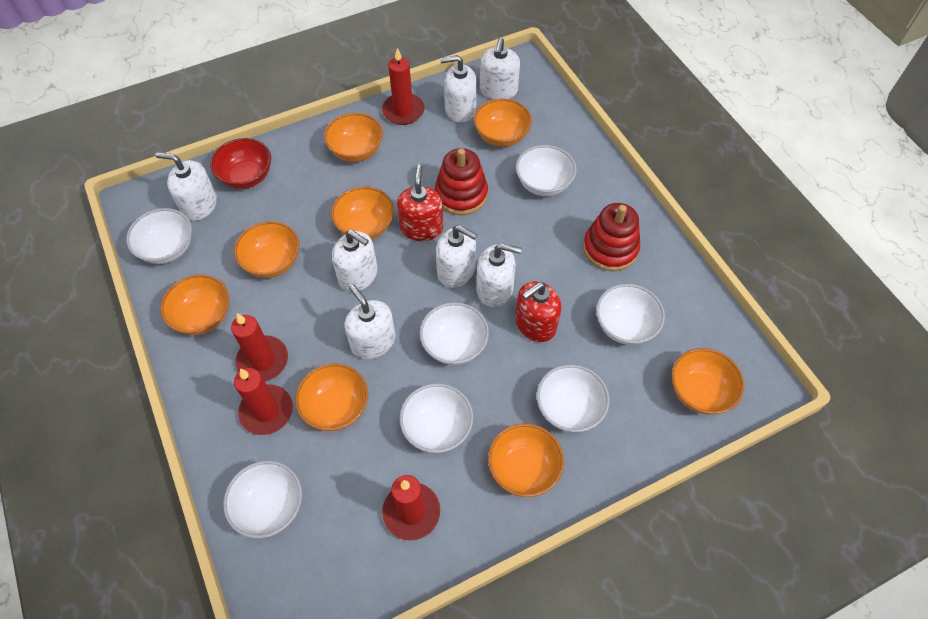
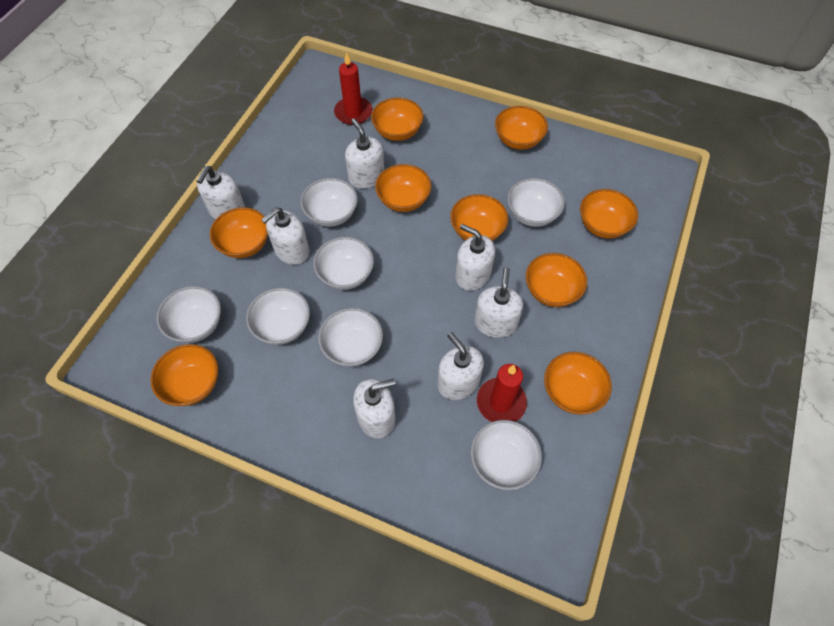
orange bowl: [160,275,229,335] [234,221,300,278] [295,363,368,431] [324,113,383,162] [331,186,394,239] [474,98,532,147] [488,423,564,497] [671,348,744,414] = 8 -> [150,344,218,406] [210,207,268,258] [371,98,423,141] [375,164,431,212] [450,194,508,241] [495,106,548,150] [526,253,587,307] [544,352,612,415] [580,189,638,239] = 9
red bowl: [210,138,271,189] = 1 -> none = 0
red candle: [231,313,288,382] [234,368,293,435] [382,48,424,125] [382,475,440,541] = 4 -> [334,53,372,125] [477,364,527,422] = 2
red soap dispenser: [397,164,443,241] [515,281,561,342] = 2 -> none = 0
red stacking toy: [435,148,488,215] [583,203,640,271] = 2 -> none = 0

